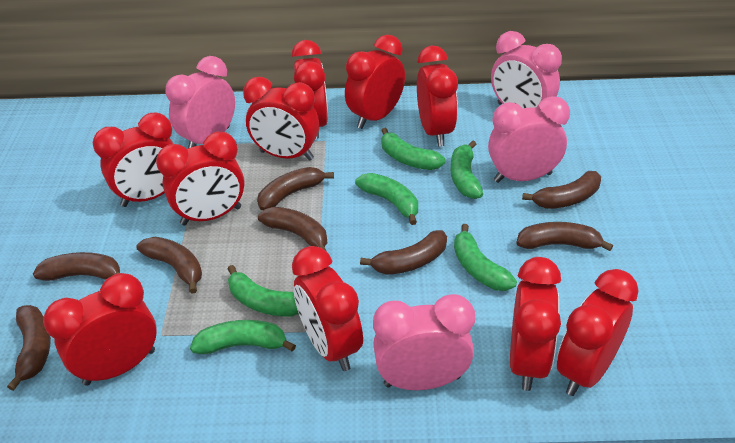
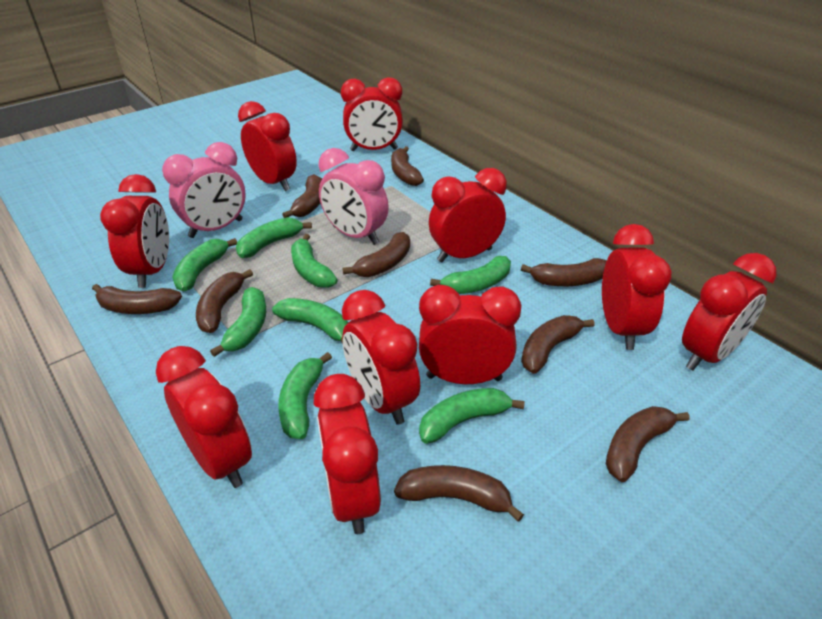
brown banana: [7,305,51,391] [33,252,120,281] [136,237,202,294] [257,167,334,211] [258,207,327,252] [360,230,447,275] [516,222,613,251] [522,171,601,209] = 8 -> [92,284,182,314] [196,269,253,333] [282,174,322,218] [343,232,410,277] [391,146,424,186] [394,465,524,522] [521,258,606,286] [521,315,594,374] [606,406,690,482] = 9
green banana: [190,320,296,354] [228,265,299,316] [355,173,418,225] [381,128,446,170] [451,140,483,199] [454,224,517,291] = 6 -> [172,238,237,291] [210,287,266,357] [236,217,312,258] [272,298,348,345] [278,352,332,439] [291,234,338,288] [419,388,525,444] [430,256,511,294] = 8
pink clock: [166,56,235,148] [373,294,475,390] [488,96,570,183] [491,31,562,108] = 4 -> [162,142,246,238] [318,148,389,245] = 2

